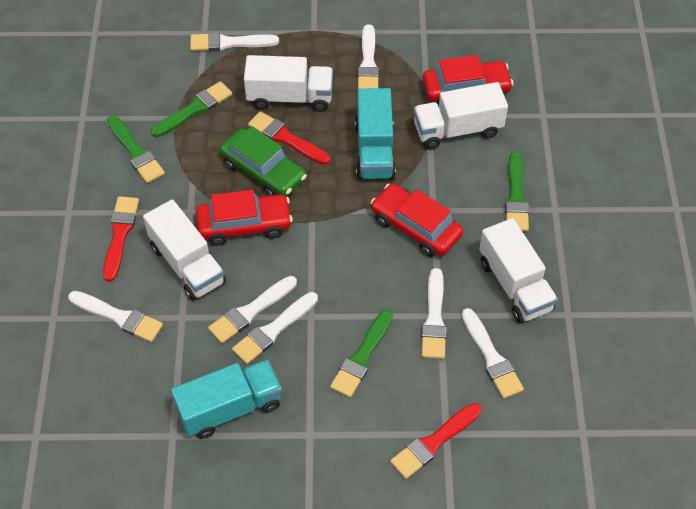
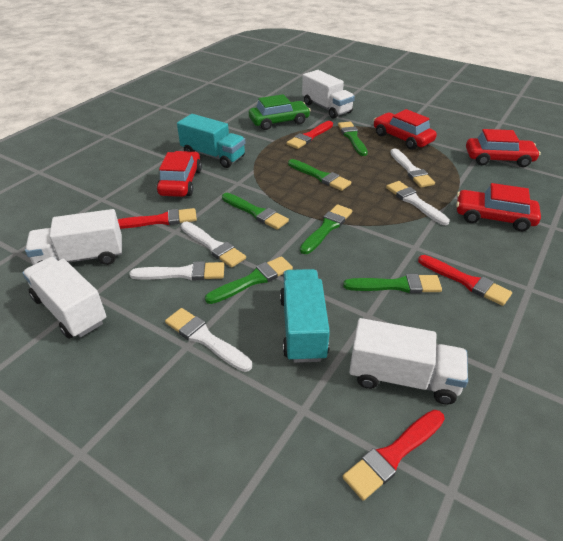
green brush: [107,115,165,183] [151,81,232,137] [330,309,393,398] [505,152,529,232] = 4 -> [205,256,293,304] [222,193,289,230] [288,159,351,191] [300,204,352,254] [338,122,368,156] [343,274,442,293] = 6
red brush: [103,196,139,282] [248,111,330,165] [390,403,481,479] = 3 -> [118,208,197,229] [287,121,333,149] [343,410,445,501] [418,255,512,306] = 4
red car: [196,190,293,246] [370,183,463,257] [423,55,513,106] = 3 -> [157,151,202,197] [374,109,437,150] [456,183,541,231] [466,129,541,167] = 4
white brush: [68,291,163,342] [190,32,279,51] [208,276,297,344] [232,292,318,364] [358,24,379,89] [421,268,447,359] [461,308,524,399] = 7 -> [129,261,224,281] [165,308,252,372] [181,222,246,268] [386,181,450,225] [390,148,435,188] = 5

